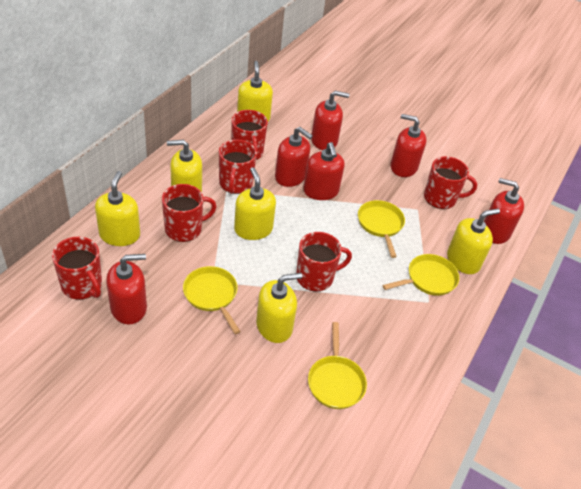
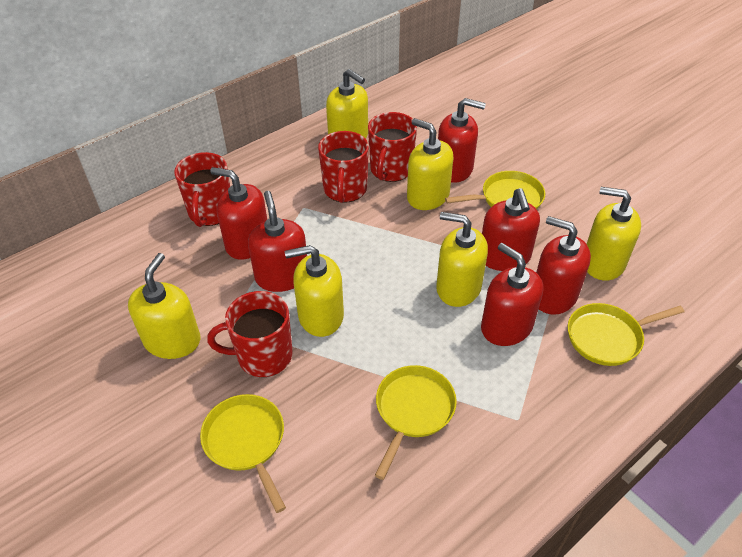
red mug: [52,237,102,300] [162,184,217,242] [219,140,257,194] [231,110,268,160] [296,232,352,292] [424,156,477,209] = 6 -> [174,152,230,227] [207,291,293,377] [318,131,369,203] [368,112,417,182] = 4

